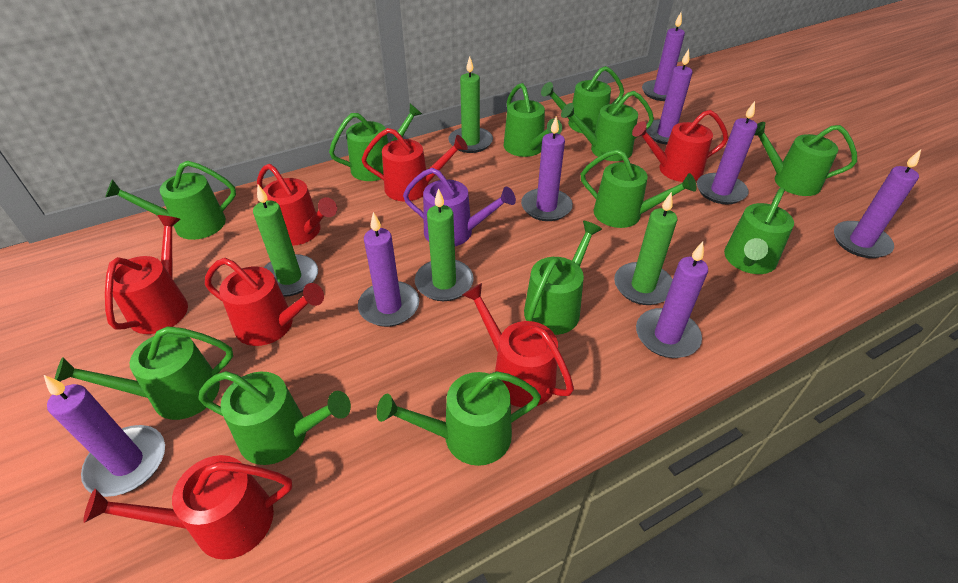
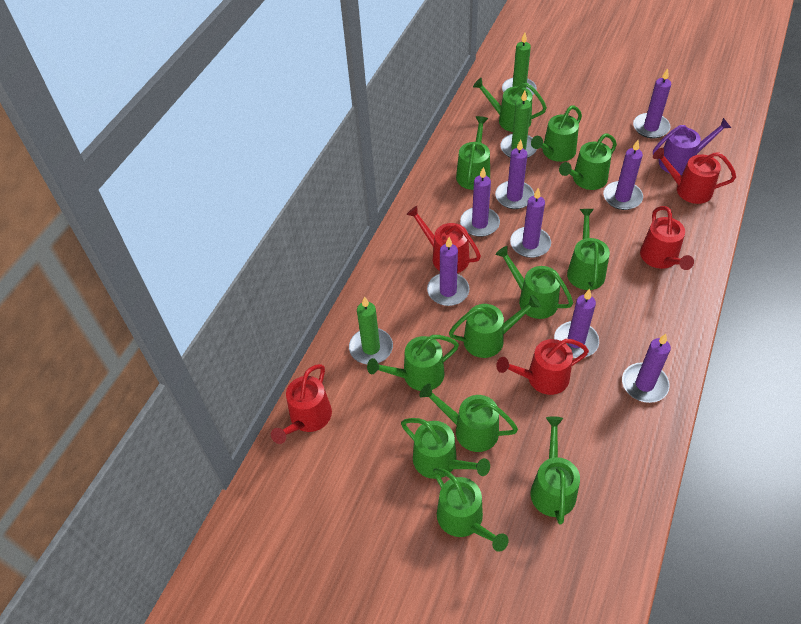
green candle: [253,185,318,297] [415,188,474,301] [448,56,493,153] [614,192,677,305] = 4 -> [349,296,393,364] [500,91,537,158] [502,32,537,96] = 3
red watering can: [83,455,292,560] [105,215,188,334] [205,258,324,346] [257,164,337,246] [361,128,468,202] [462,283,574,408] [632,110,728,182] = 7 -> [271,364,332,444] [406,206,481,273] [496,339,589,395] [640,206,694,270] [653,148,736,204] = 5

